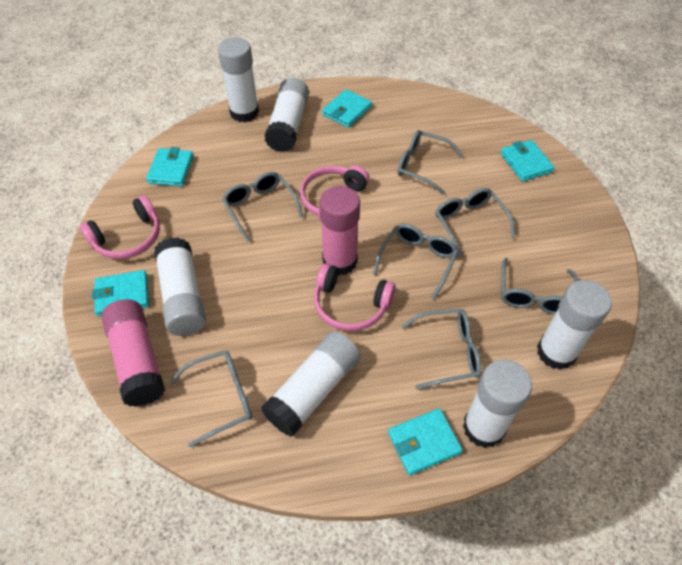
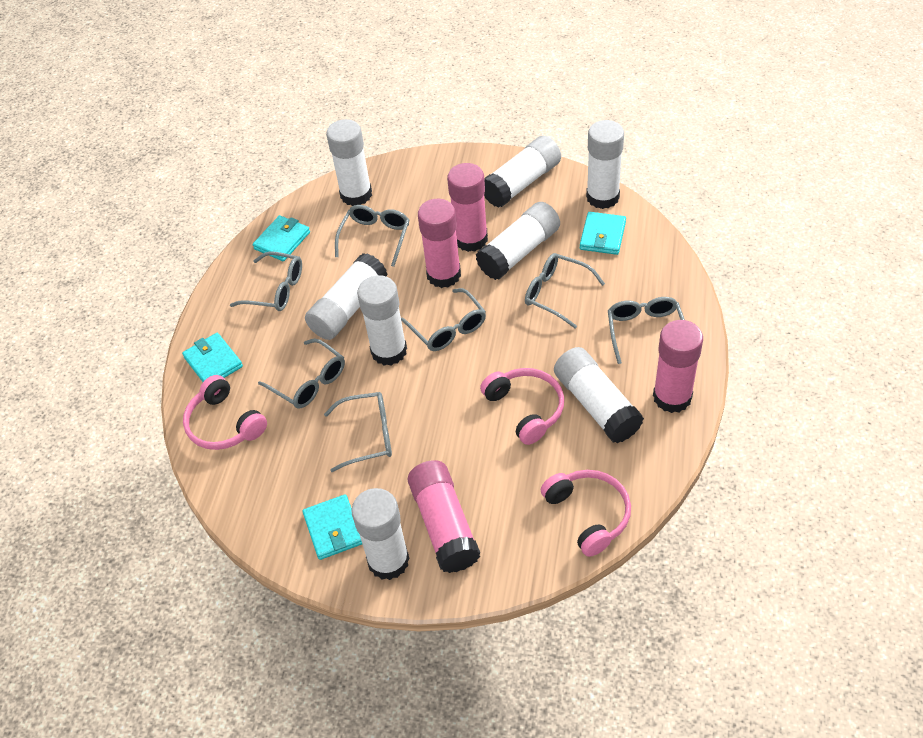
pink glue stick: [101,299,165,407] [320,186,360,275] = 2 -> [408,460,480,573] [418,199,461,288] [447,163,488,252] [653,320,703,413] = 4
turquoise wallet: [92,270,149,316] [146,147,194,187] [322,89,372,128] [388,408,463,476] [501,140,554,182] = 5 -> [182,333,243,382] [253,215,310,261] [302,494,362,560] [580,212,626,255] = 4
white glue stick: [154,238,206,336] [218,37,259,122] [261,331,361,437] [264,77,309,152] [463,359,532,448] [537,280,612,370] = 6 -> [305,253,388,340] [326,119,372,206] [352,488,410,580] [357,275,407,366] [476,202,560,280] [484,136,561,208] [554,347,644,443] [586,120,624,209] = 8

